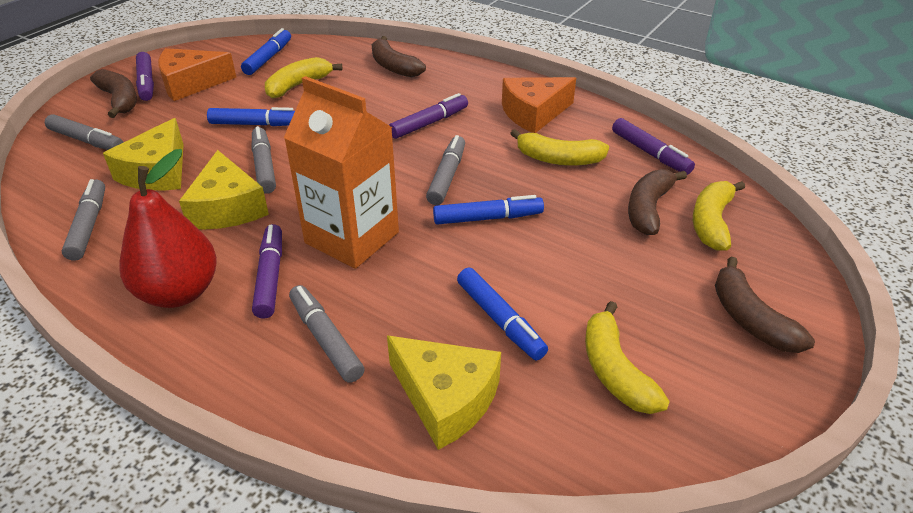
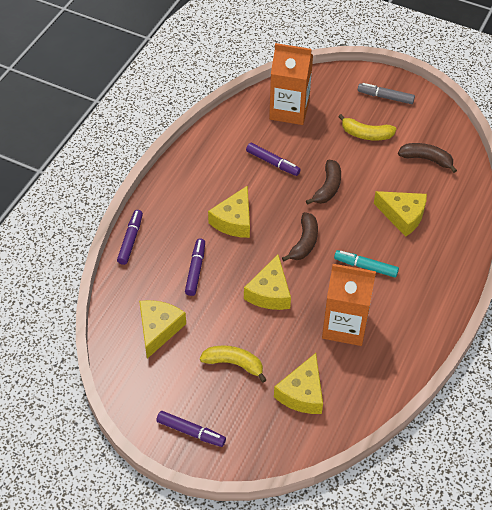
blue marker: [207,107,295,126] [241,28,291,75] [433,195,544,225] [457,267,548,360] = 4 -> none = 0
brown banana: [90,69,137,118] [372,36,426,77] [628,169,687,235] [715,257,815,353] = 4 -> [282,212,318,262] [306,159,341,205] [398,143,457,173] = 3
grey marker: [45,114,124,150] [62,179,105,261] [252,126,276,194] [289,285,364,383] [426,135,465,205] = 5 -> [358,83,415,104] = 1
orange carton: [284,76,399,269] = 1 -> [269,43,313,125] [322,264,376,346] = 2
orange cheese: [158,48,236,101] [502,77,576,133] = 2 -> none = 0
red pear: [119,149,217,308] = 1 -> none = 0
turquoise marker: none = 0 -> [334,250,399,278] = 1
yellow banana: [265,57,343,98] [510,129,609,166] [585,301,670,414] [693,181,745,251] = 4 -> [200,345,267,382] [338,114,396,141] = 2
yellow cheese: [103,118,184,190] [179,150,269,229] [387,336,501,450] = 3 -> [139,300,186,359] [208,185,250,238] [244,254,291,310] [274,353,323,414] [374,191,427,237] = 5

